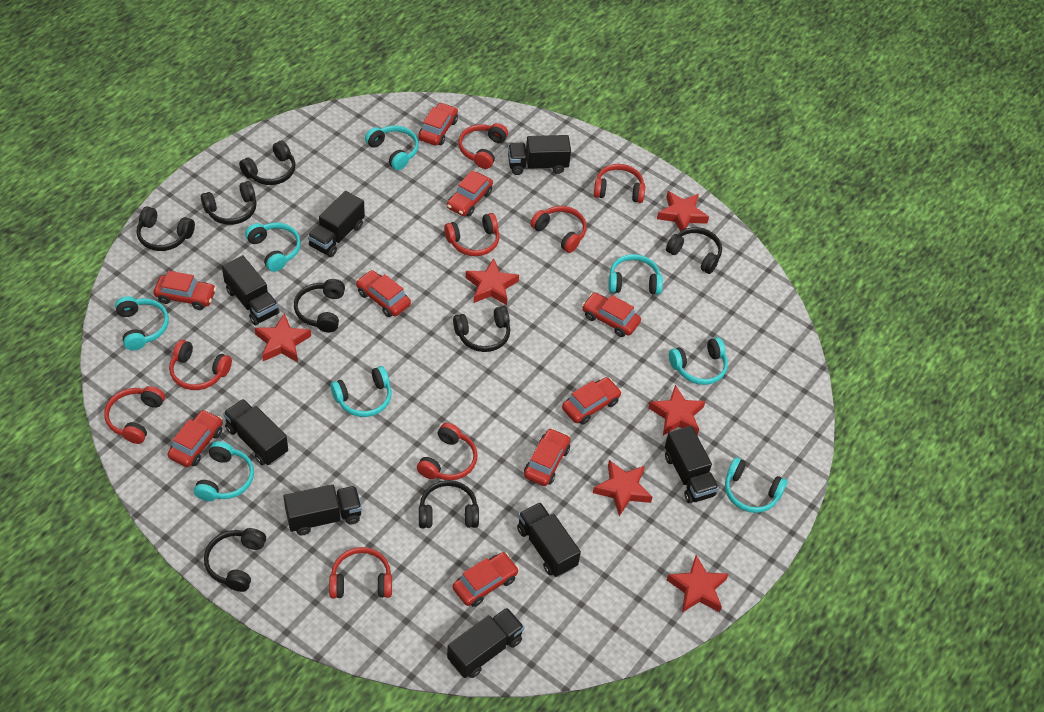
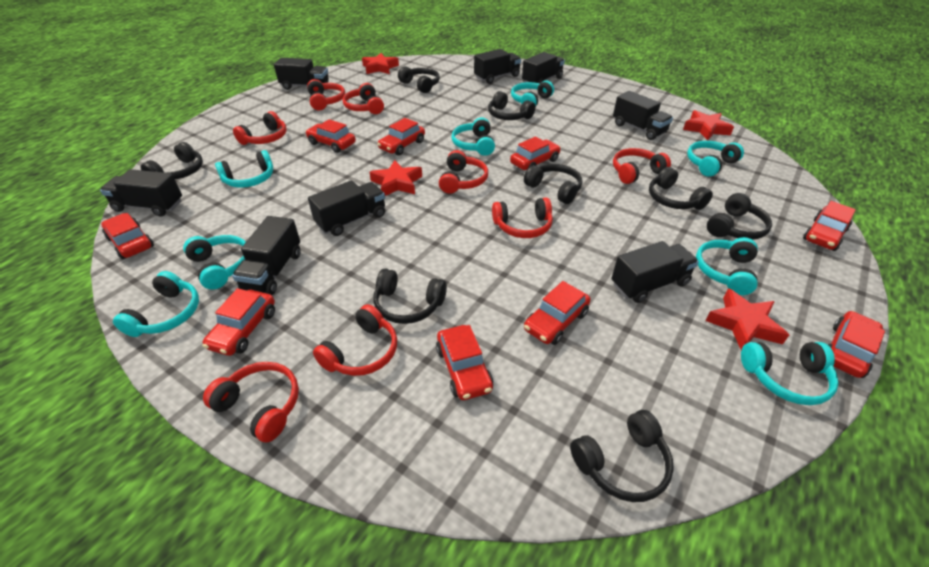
red star: [255,313,311,362] [465,258,519,305] [593,460,652,516] [648,385,706,435] [657,191,709,231] [667,555,729,613] = 6 -> [362,53,399,74] [369,160,422,196] [683,110,734,140] [705,288,789,351] = 4

